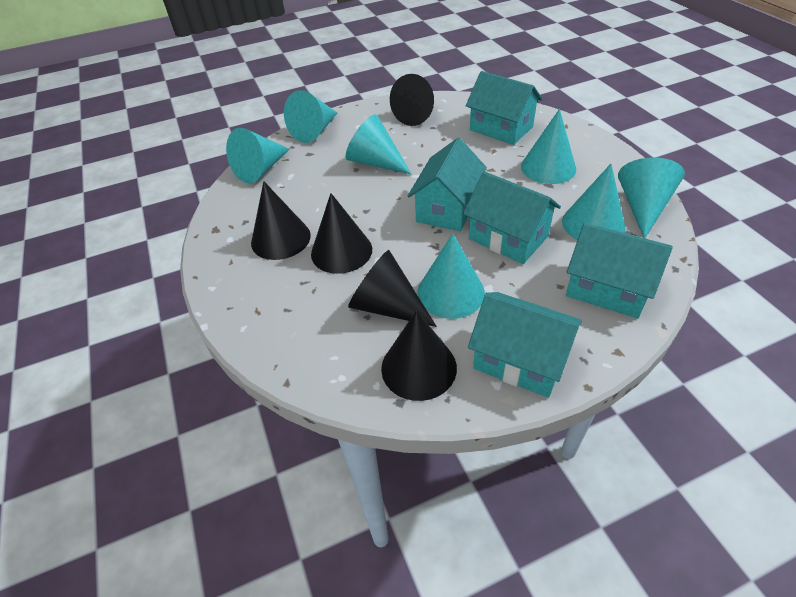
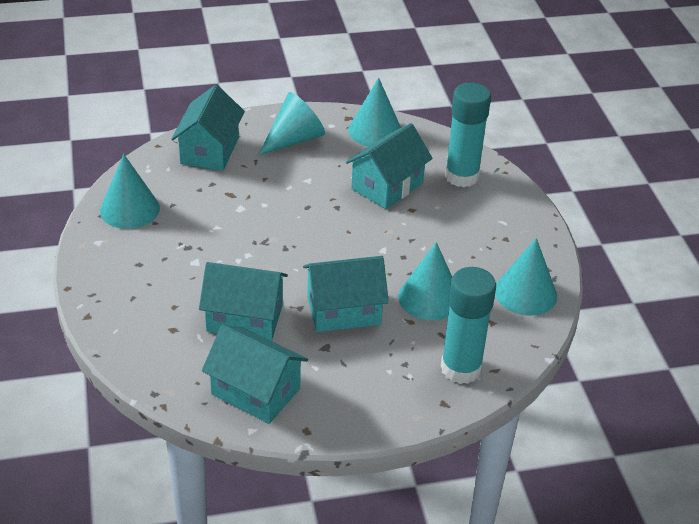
black cone: [251,181,311,260] [311,193,372,274] [348,250,437,327] [381,311,457,401] [390,74,434,126] = 5 -> none = 0
turquoise cone: [226,128,290,183] [284,90,337,143] [345,114,411,174] [417,233,485,319] [521,109,576,184] [562,164,625,240] [618,157,685,238] = 7 -> [100,154,160,229] [258,92,325,156] [348,78,401,147] [398,242,452,321] [495,238,557,316] = 5
turquoise glue stick: none = 0 -> [441,267,496,384] [445,82,491,187] = 2

